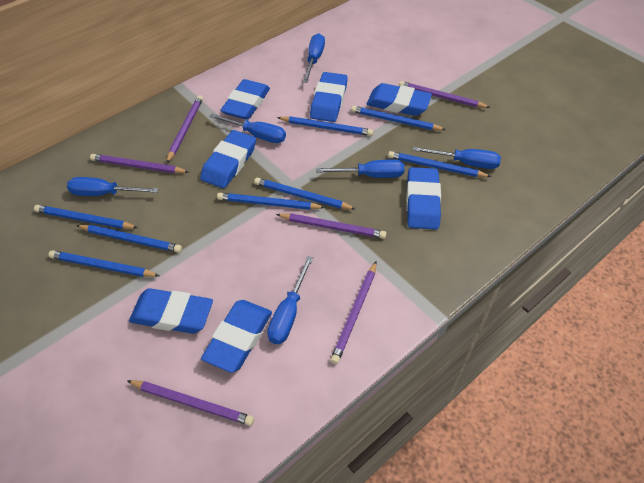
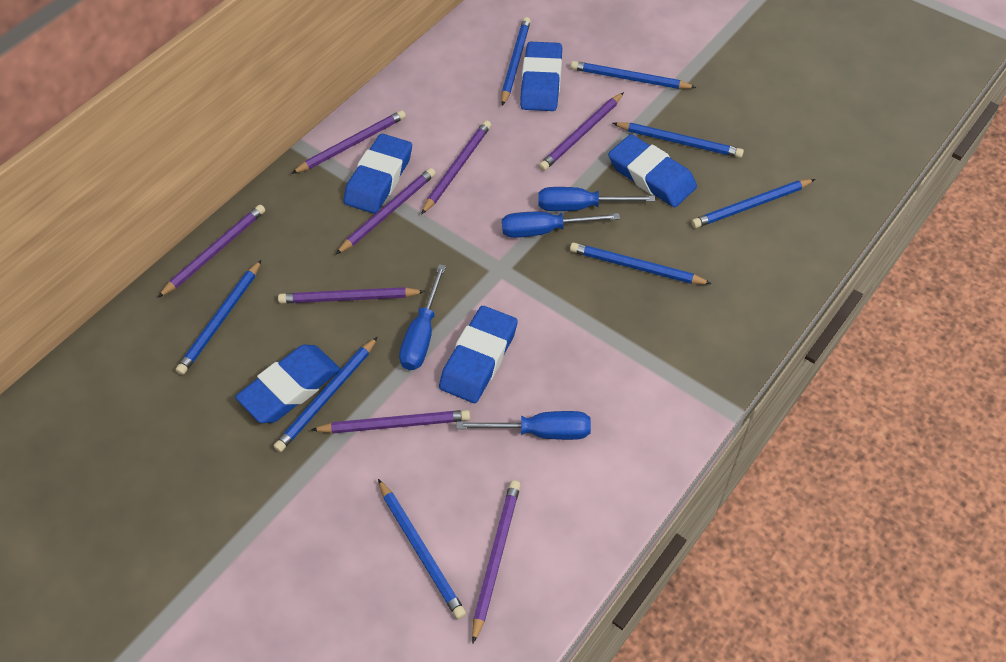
blue eraser: [129,288,213,334] [200,130,256,189] [201,300,272,373] [220,79,270,120] [310,72,348,122] [367,83,432,116] [406,167,441,230] = 7 -> [235,345,340,423] [344,134,412,214] [439,306,518,403] [520,42,562,111] [608,134,697,207] = 5
blue screwdriver: [67,177,158,196] [209,113,286,143] [267,256,313,344] [303,34,325,83] [316,159,404,178] [413,147,501,169] = 6 -> [399,264,446,370] [456,411,591,440] [502,212,620,238] [539,187,655,211] = 4
purple pencil: [90,154,189,174] [127,380,254,426] [166,95,203,164] [276,213,386,239] [330,262,377,364] [399,81,491,108] = 6 -> [158,205,265,298] [278,287,425,303] [291,110,406,174] [311,410,470,434] [336,168,436,254] [421,120,491,215] [472,480,521,644] [539,92,624,171] = 8

